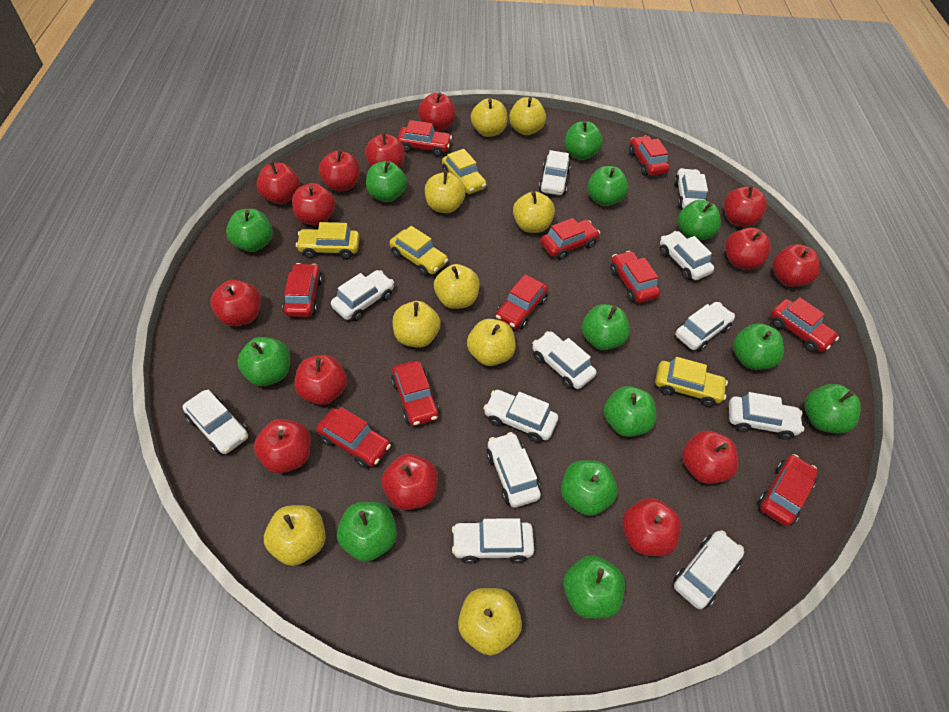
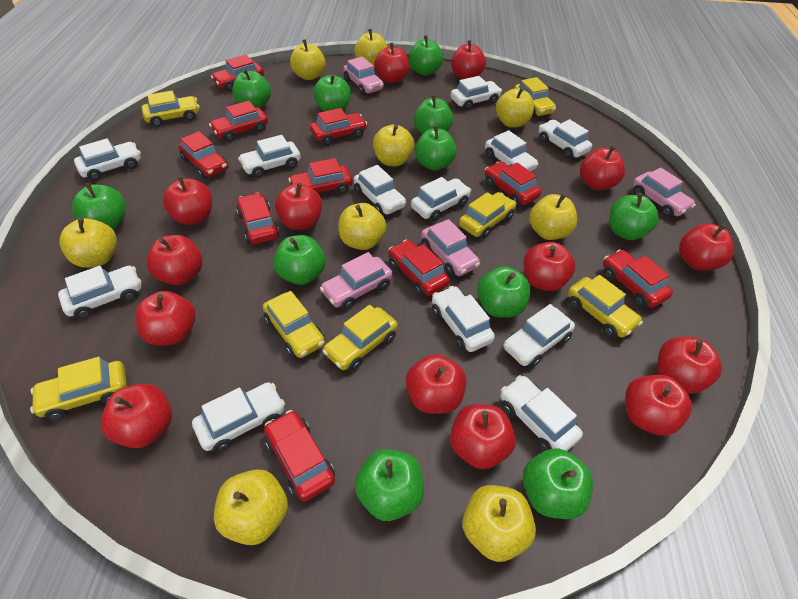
green apple: [226,209,273,252] [237,337,290,386] [337,502,397,562] [366,161,407,202] [561,460,618,516] [563,555,625,619] [565,121,603,160] [582,304,630,350] [587,166,629,206] [604,386,657,437] [677,200,721,241] [733,323,784,370] [805,384,861,434] = 13 -> [72,182,125,229] [232,69,271,108] [273,235,326,285] [313,73,351,111] [355,449,424,521] [409,35,443,75] [414,95,453,134] [415,126,457,171] [477,266,531,318] [523,448,593,519] [609,193,659,240] = 11
pink car: none = 0 -> [320,252,393,310] [343,56,384,95] [421,219,480,276] [632,167,696,217] = 4
yellow car: [296,222,360,259] [389,226,448,276] [442,149,486,194] [655,357,728,407] = 4 -> [30,357,127,421] [141,91,199,127] [263,291,325,358] [322,305,398,371] [459,192,516,239] [514,77,556,117] [567,275,643,338] = 7

